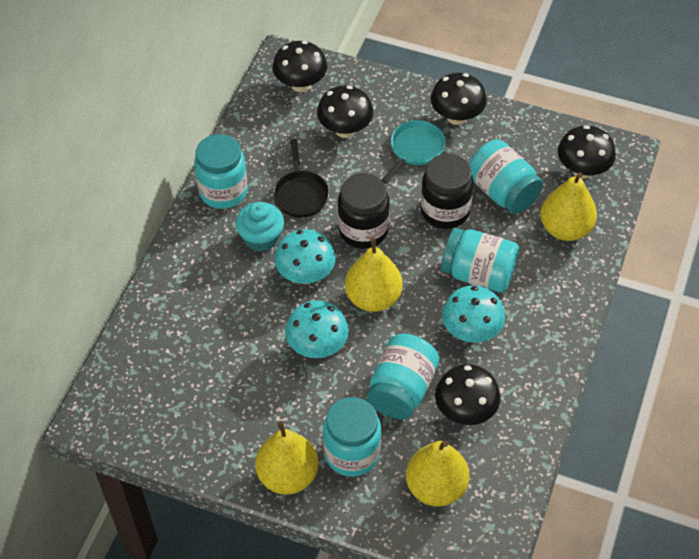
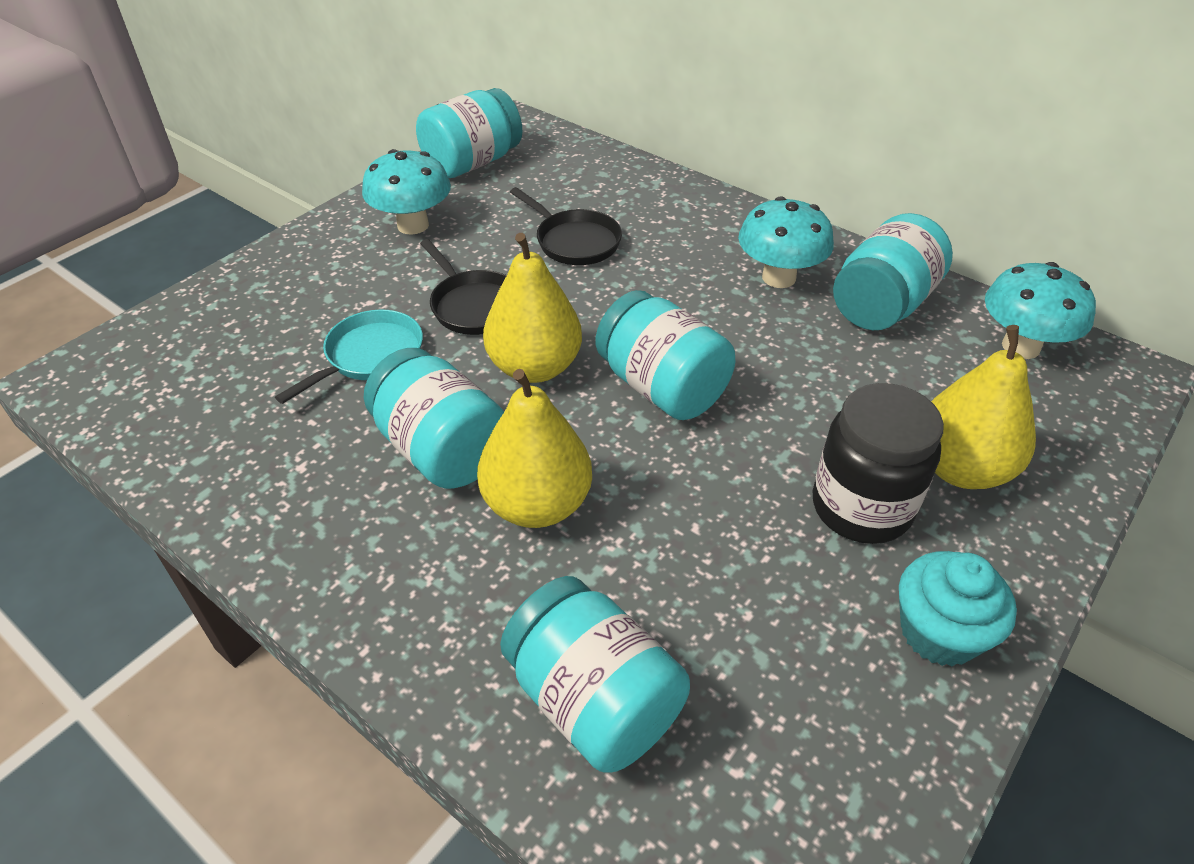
black jar: [338,173,390,249] [420,154,474,229] = 2 -> [813,383,944,544] = 1
black mushroom: [272,41,327,92] [317,85,373,138] [431,73,487,125] [435,364,501,425] [558,125,616,179] = 5 -> none = 0
black pan: [273,139,329,218] = 1 -> [420,239,507,335] [510,187,622,265] = 2
yellow pear: [255,421,319,495] [345,237,403,312] [406,440,470,507] [540,172,597,241] = 4 -> [477,369,592,528] [483,233,582,383] [931,325,1036,489] = 3

